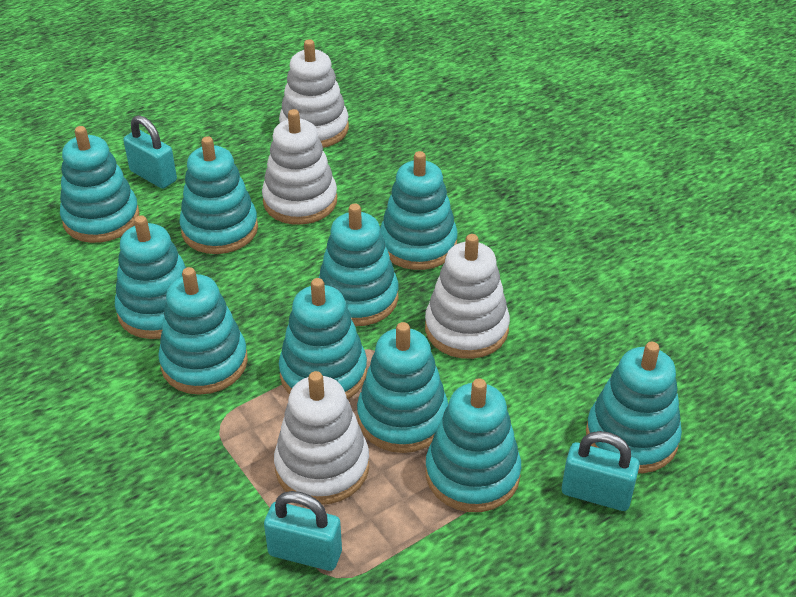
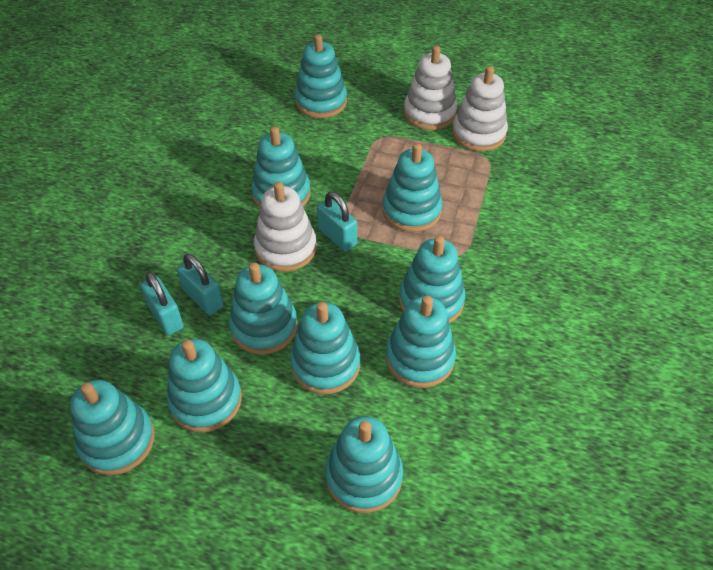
white stacking toy: [262,109,337,225] [274,371,369,505] [279,39,349,148] [425,234,510,359] = 4 -> [254,182,317,272] [404,46,457,130] [452,66,508,151] = 3

